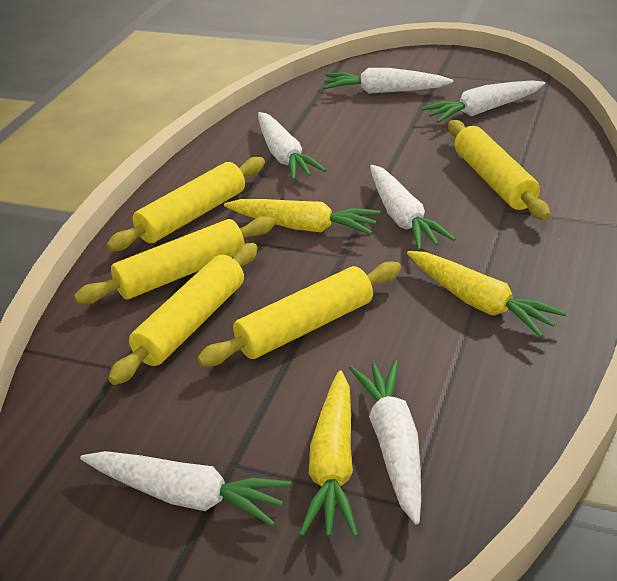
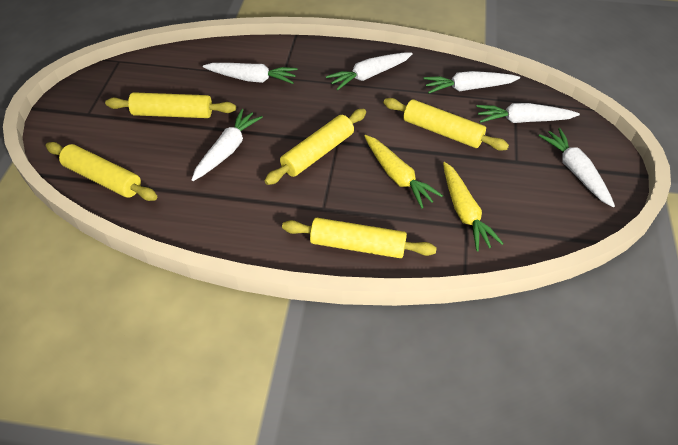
yellow carrot: [224,199,380,234] [299,370,358,537] [407,251,567,338] = 3 -> [364,135,443,208] [443,162,504,251] = 2

